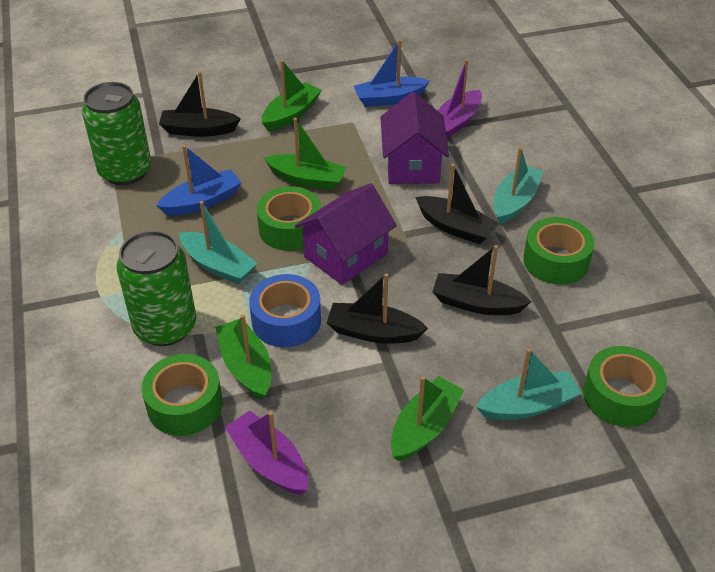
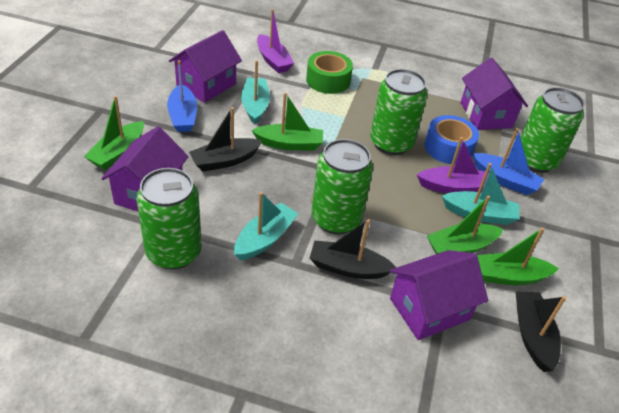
black boat: [159,71,241,137] [327,273,428,344] [415,164,499,244] [432,245,531,315] = 4 -> [189,107,262,172] [309,219,397,279] [515,291,566,372] = 3
green can: [82,82,151,185] [116,231,196,346] = 2 -> [136,168,202,269] [312,139,373,234] [370,69,428,155] [520,87,585,173] = 4
green tape: [141,354,223,436] [257,186,321,251] [523,217,595,285] [583,346,667,427] = 4 -> [306,51,353,94] = 1
purple house: [295,183,397,285] [380,92,449,184] = 2 -> [101,126,189,211] [169,30,242,103] [390,250,488,340] [461,58,528,130] = 4

